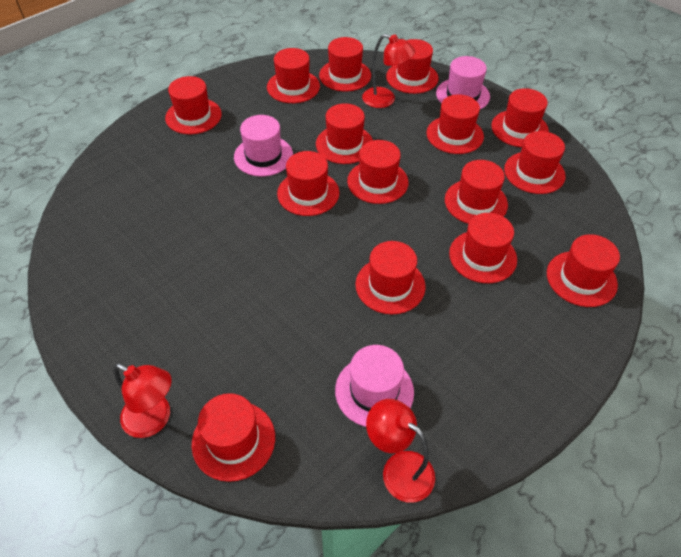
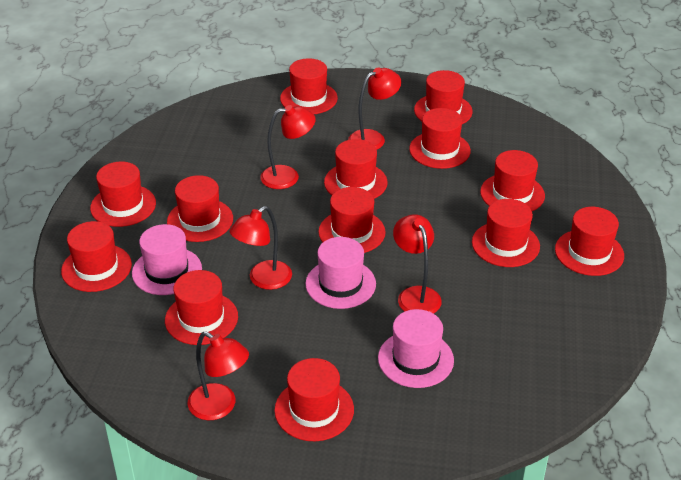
red hat: [165,76,222,134] [192,393,275,482] [267,48,320,103] [277,151,339,216] [316,103,373,164] [319,37,371,91] [347,140,408,204] [355,241,425,314] [386,39,438,94] [426,94,484,154] [445,160,508,224] [449,213,517,283] [491,88,549,147] [504,131,566,194] [547,234,620,307] = 15 -> [61,221,132,292] [90,161,156,227] [165,270,238,345] [167,175,233,242] [274,358,354,441] [280,58,338,114] [318,187,386,253] [324,139,387,199] [409,108,471,169] [414,70,473,124] [472,199,540,267] [480,150,545,211] [555,207,624,276] = 13
red lamp: [113,364,172,438] [362,34,415,108] [366,399,435,503] = 3 -> [187,331,249,420] [230,206,292,290] [260,105,316,189] [348,68,401,150] [393,214,442,314] = 5

